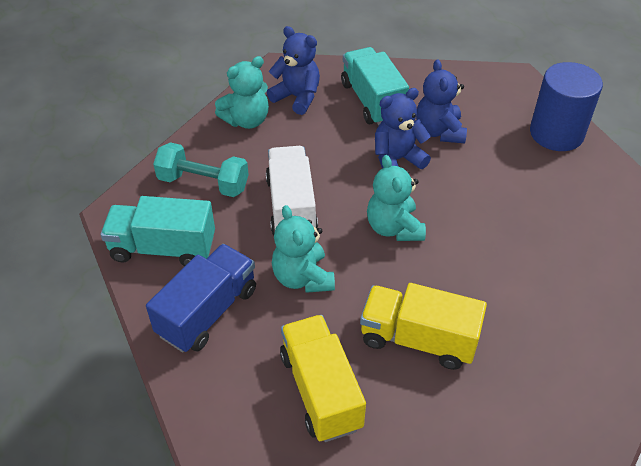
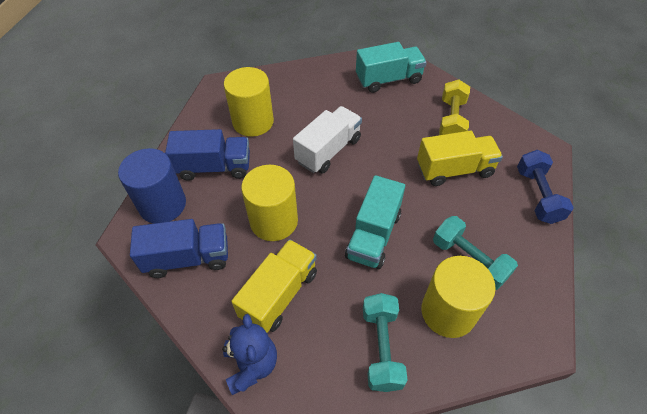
blue dumbbell: none = 0 -> [517,150,574,224] = 1
blue teddy bear: [267,26,320,115] [375,88,431,169] [416,59,467,143] = 3 -> [222,314,277,395] = 1
blue truck: [146,244,256,352] = 1 -> [130,219,228,278] [165,129,250,181] = 2
turquoise dumbbell: [153,142,249,197] = 1 -> [363,293,408,392] [433,216,518,290] = 2
turquoise teddy bear: [215,56,269,129] [272,205,335,293] [367,155,426,241] = 3 -> none = 0
yellow cylinder: none = 0 -> [224,67,274,137] [241,165,298,241] [422,256,496,338] = 3
yellow dumbbell: none = 0 -> [439,80,470,135] = 1

